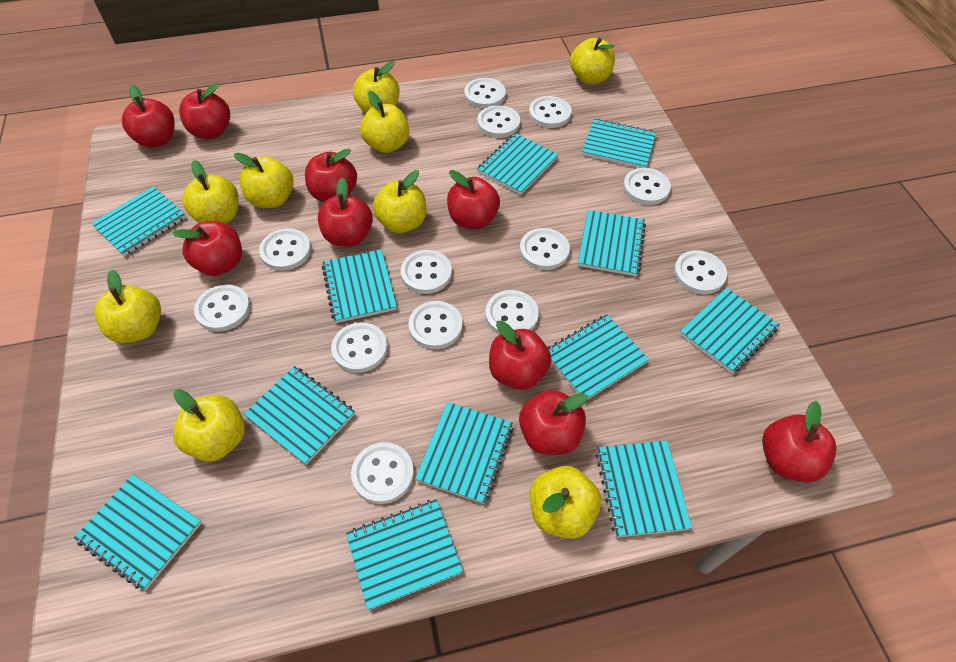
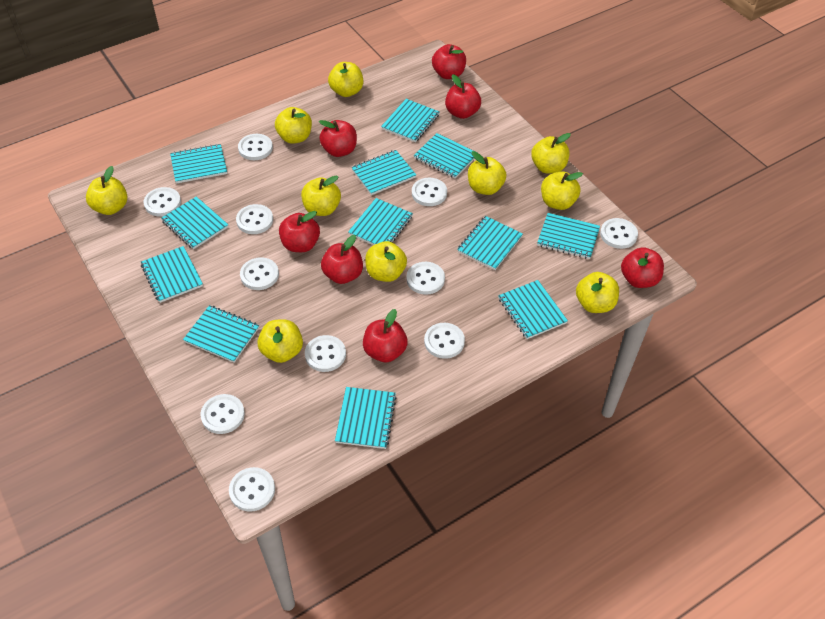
red apple: [122,85,175,148] [172,221,242,276] [179,83,230,139] [305,148,357,202] [318,177,373,246] [447,170,500,229] [489,320,552,390] [519,390,588,455] [762,401,837,482] = 9 -> [279,211,320,252] [319,120,357,157] [321,235,363,284] [363,309,408,362] [432,44,466,79] [445,74,481,119] [621,247,664,288] = 7
white button: [194,285,250,332] [259,228,311,271] [331,322,388,373] [351,442,414,504] [401,250,452,294] [408,301,463,349] [464,78,506,109] [477,105,520,138] [485,290,539,335] [520,228,570,270] [529,96,572,128] [623,168,671,205] [674,250,727,294] = 13 -> [144,187,181,216] [200,394,245,434] [229,467,275,512] [236,204,273,234] [238,134,273,160] [240,257,279,290] [305,335,346,372] [406,262,445,295] [412,178,447,206] [424,323,465,359] [600,218,638,249] = 11
yellow apple: [94,269,161,343] [173,389,245,461] [182,160,239,224] [234,153,294,208] [353,61,400,113] [360,91,409,153] [373,170,426,233] [530,466,601,538] [570,38,615,84] = 9 -> [86,166,127,215] [257,319,303,363] [275,107,312,144] [301,175,341,216] [328,62,363,97] [365,241,407,282] [468,151,506,195] [531,133,571,174] [541,171,583,210] [576,272,619,313] = 10

